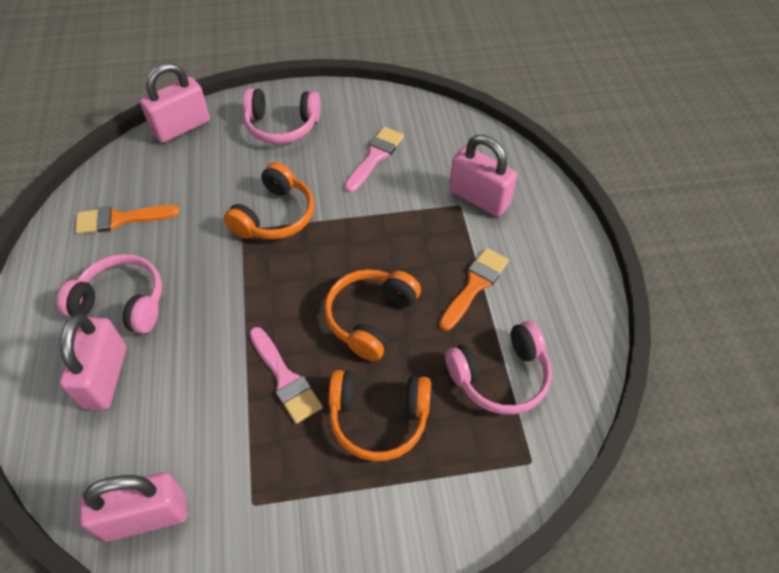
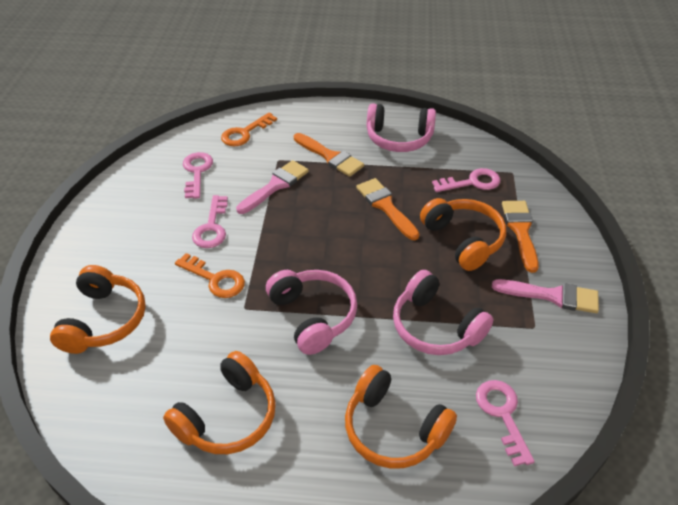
orange brush: [75,205,180,234] [439,248,509,331] = 2 -> [294,133,364,177] [356,178,420,240] [502,201,539,273] = 3
orange headphones: [223,162,314,240] [324,269,421,361] [328,370,431,461] = 3 -> [50,265,146,354] [163,351,276,454] [345,365,457,469] [420,198,506,271] = 4
orange key: none = 0 -> [175,253,245,298] [221,113,277,146] = 2
pink key: none = 0 -> [183,152,213,199] [192,195,228,248] [432,168,500,192] [476,380,535,466] = 4
pink padlock: [59,314,126,410] [79,473,187,542] [140,63,210,143] [449,134,517,217] = 4 -> none = 0

